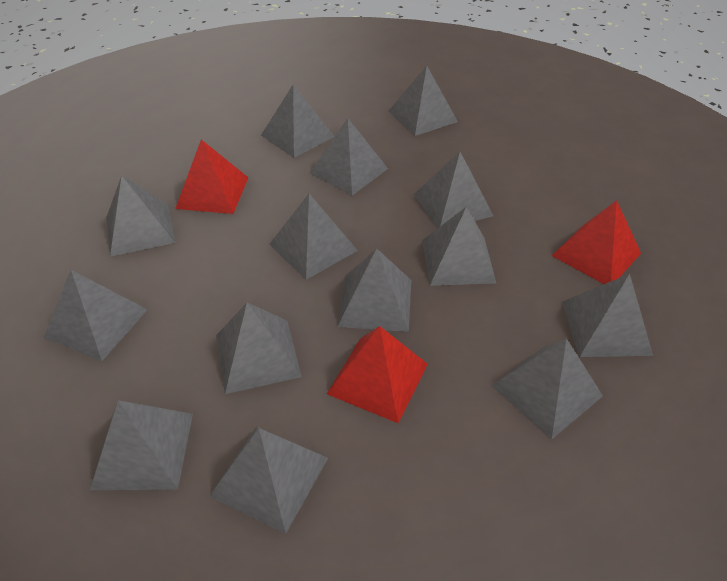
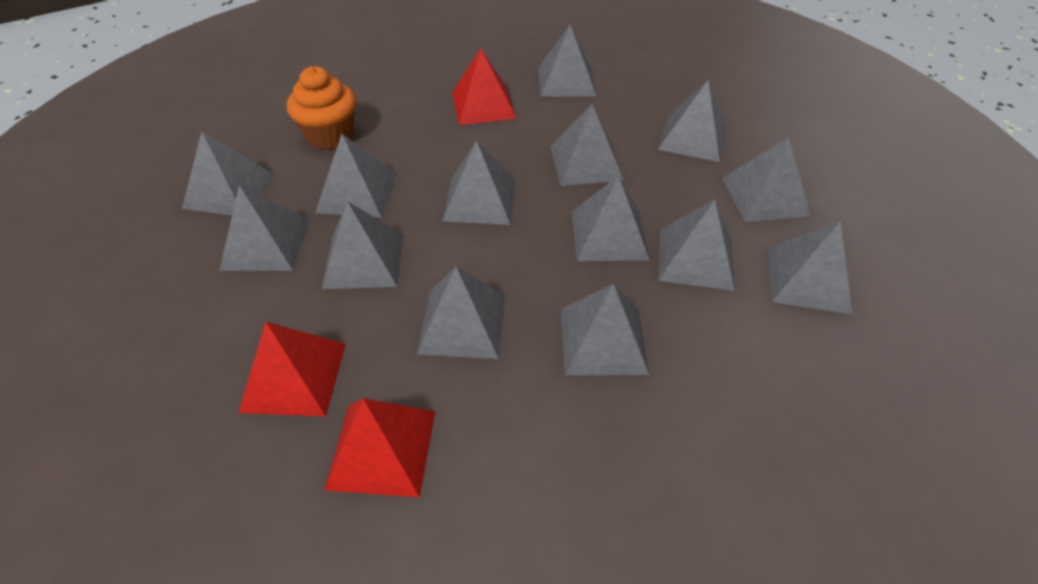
orange cupcake: none = 0 -> [287,66,356,150] = 1

